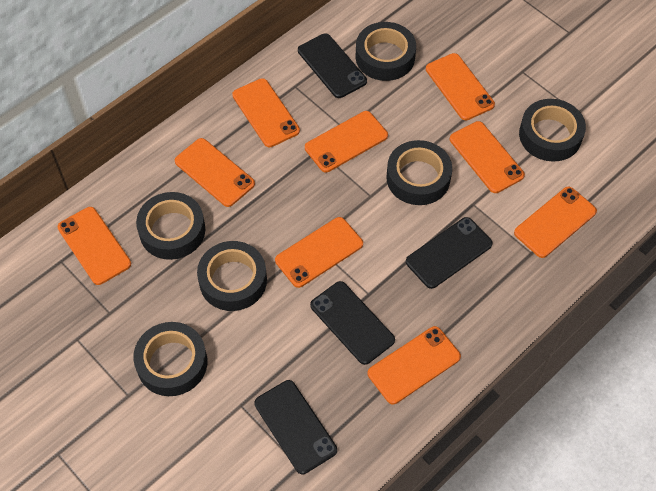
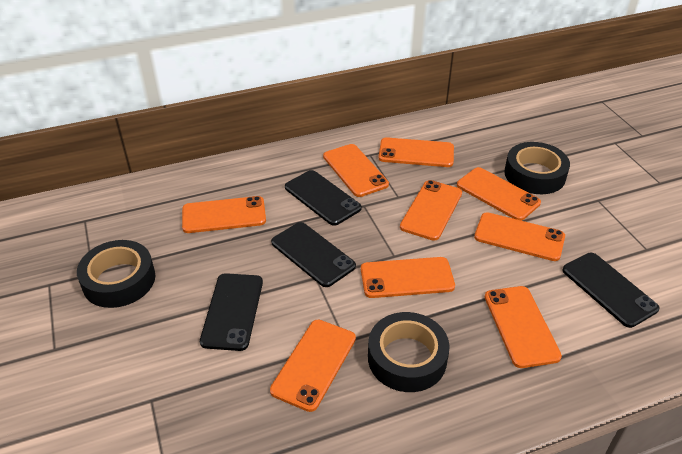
black tape: [133,322,207,396] [136,192,205,260] [197,241,267,311] [356,22,416,81] [386,140,452,205] [519,99,586,162] = 6 -> [77,240,155,308] [368,312,450,392] [504,142,570,194] = 3

